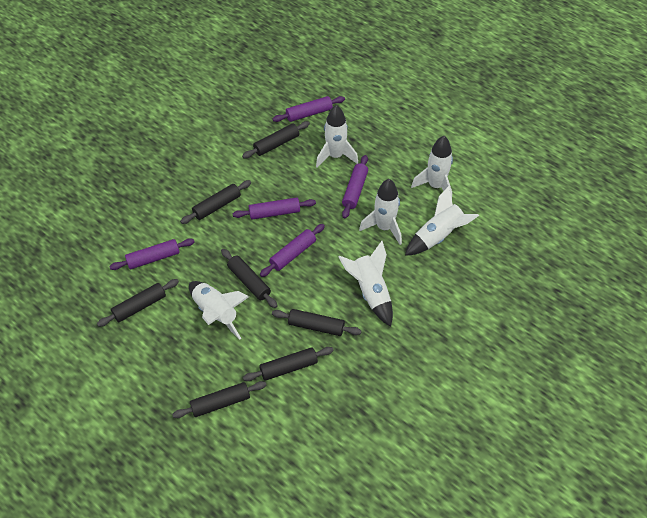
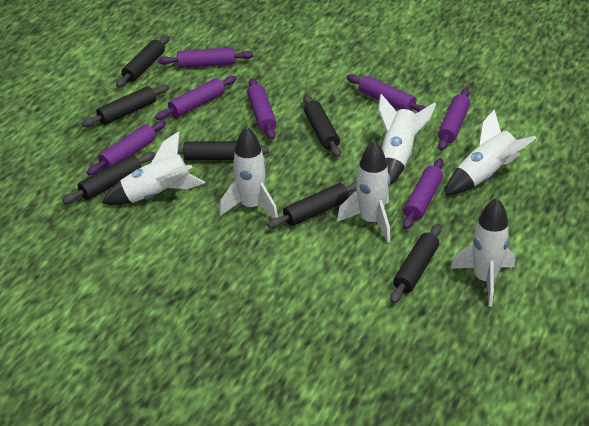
purple rolling pin: [109,238,194,270] [232,197,316,220] [260,224,325,277] [273,96,345,122] [342,155,368,219] = 5 -> [87,120,166,175] [155,76,236,120] [158,47,253,68] [247,78,277,140] [346,74,426,112] [403,158,444,230] [438,88,470,150] = 7

